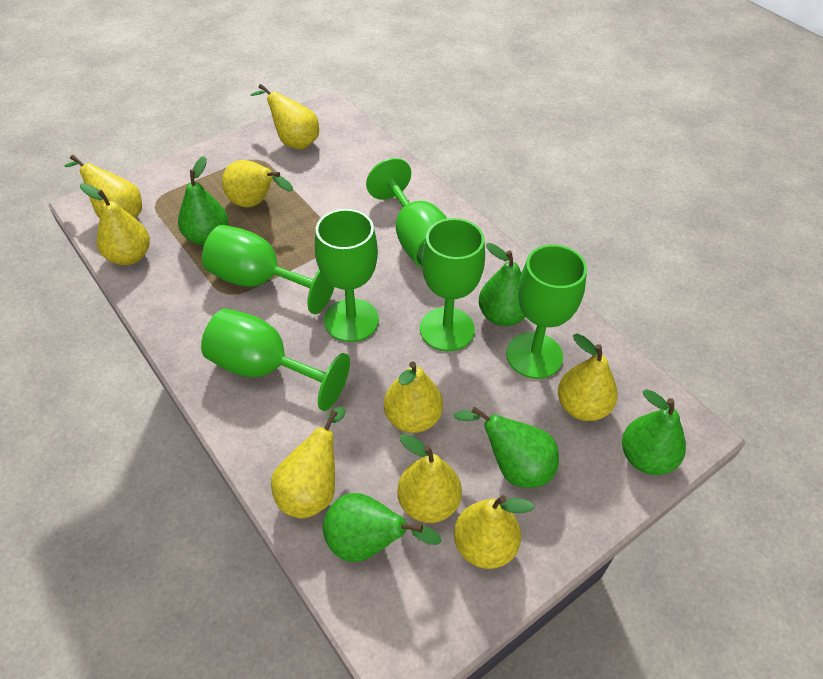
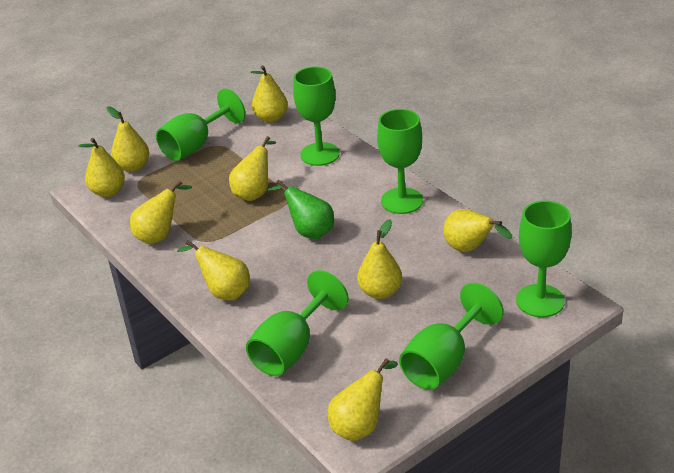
green pear: [178,156,228,245] [323,493,442,562] [453,407,559,488] [479,243,525,326] [622,389,686,475] = 5 -> [268,180,334,239] = 1

